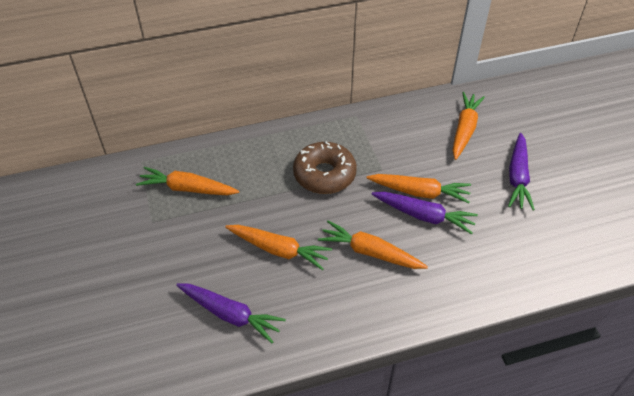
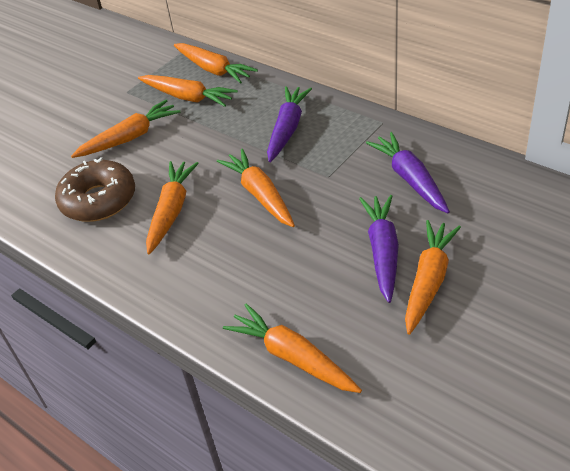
orange carrot: [136,167,239,195] [225,225,332,270] [318,220,428,269] [367,174,471,203] [452,92,485,160] = 5 -> [71,100,180,158] [138,75,238,107] [146,161,199,254] [174,43,258,84] [217,149,295,227] [223,304,362,393] [405,220,461,335] = 7

